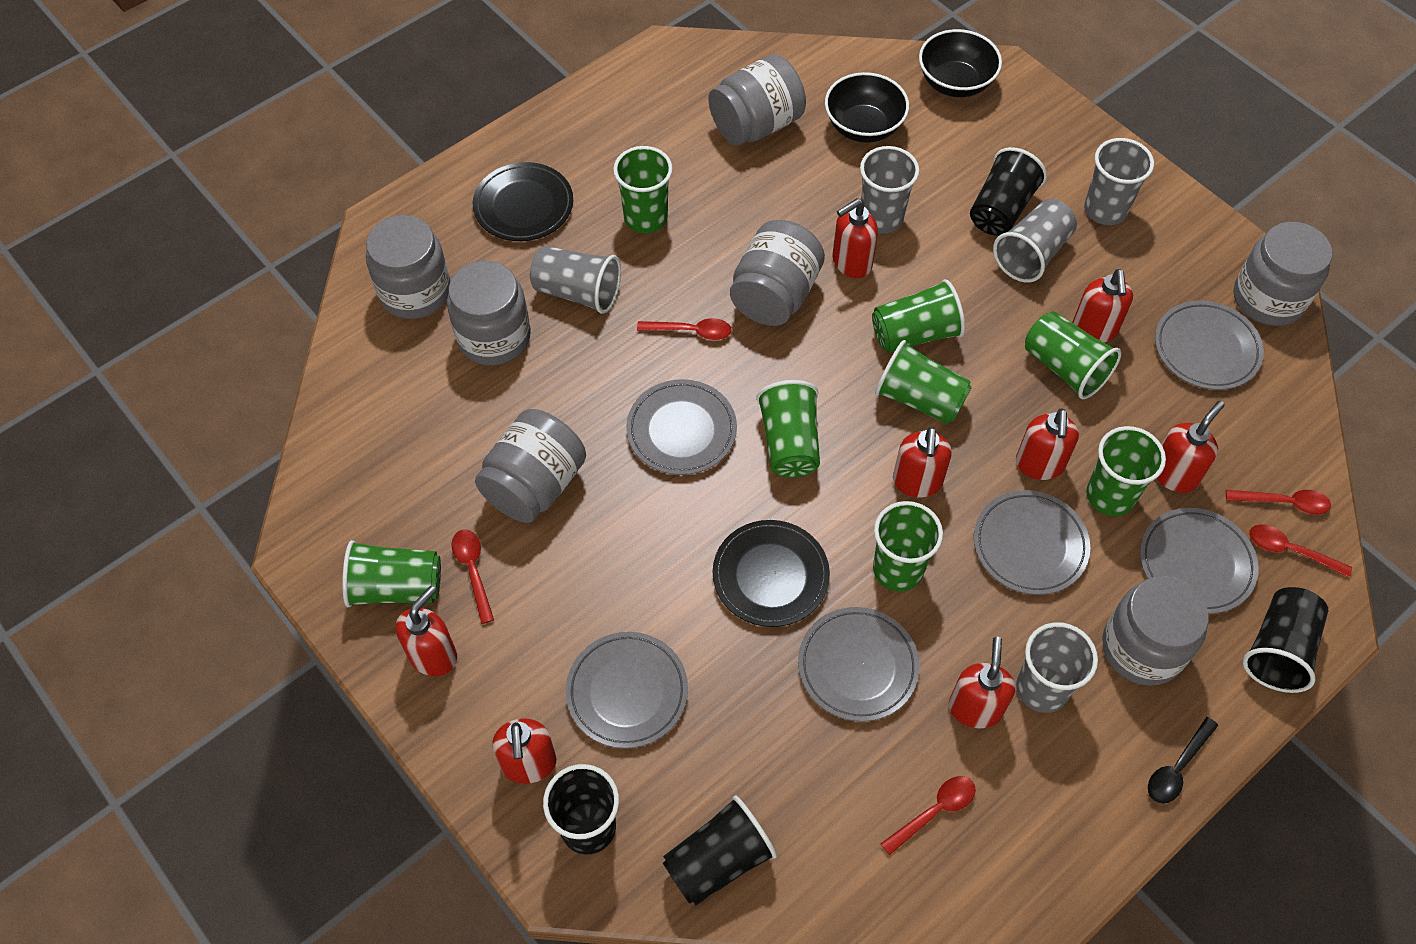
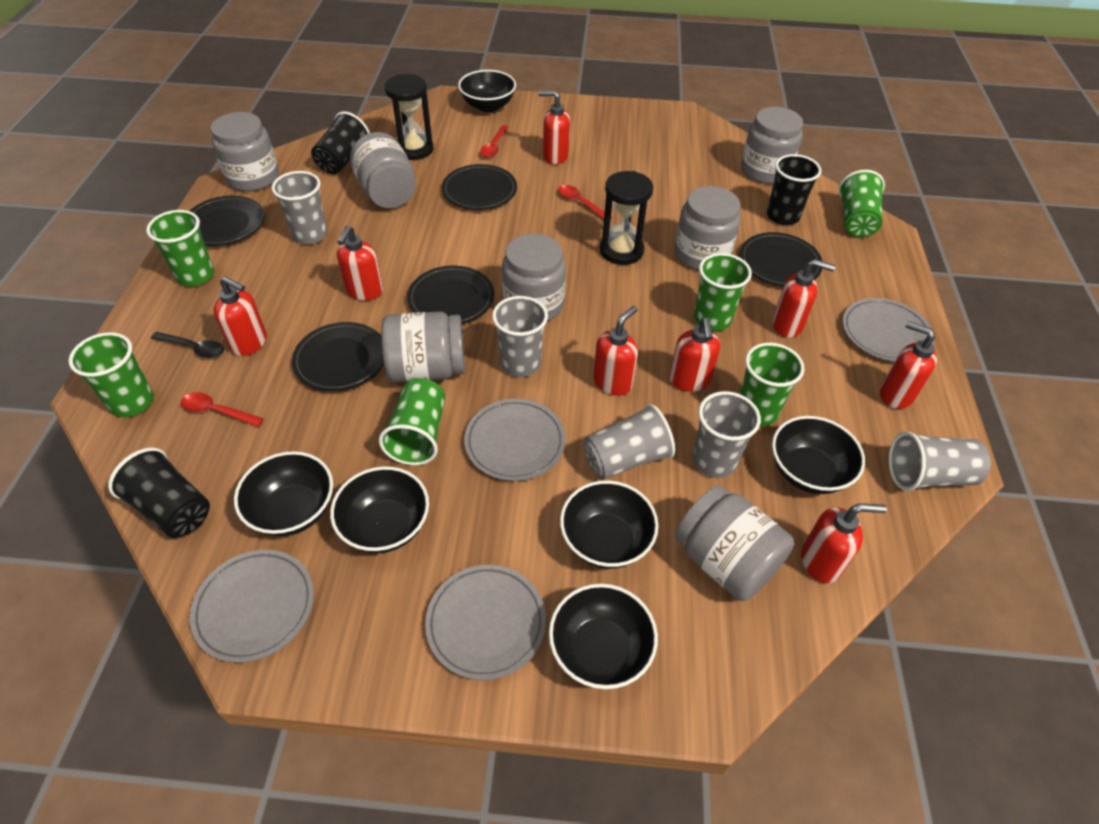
black bowl: [825,72,909,143] [919,29,1002,97] = 2 -> [234,451,333,536] [330,466,429,553] [458,70,516,112] [549,584,658,689] [560,480,659,569] [772,416,865,494] = 6
black cup: [543,764,619,854] [663,795,777,905] [970,147,1047,236] [1243,587,1328,693] = 4 -> [108,447,210,538] [311,111,370,174] [767,154,821,225] = 3
black hourglass: none = 0 -> [384,74,433,160] [600,171,653,265] = 2
black plate: [473,162,573,241] [713,520,830,627] = 2 -> [190,196,265,246] [292,322,384,392] [407,265,494,324] [442,164,517,210] [740,232,822,286] = 5
green cup: [342,540,441,607] [613,146,673,233] [756,380,820,478] [872,279,965,353] [873,501,943,592] [875,340,972,424] [1025,311,1121,399] [1086,426,1166,516] = 8 -> [68,332,154,417] [146,210,214,286] [379,378,445,465] [694,253,752,331] [740,343,804,426] [838,170,885,237] = 6
grey plate: [566,632,688,748] [626,379,737,475] [798,607,919,722] [974,490,1090,595] [1140,508,1259,614] [1155,300,1264,390] = 6 -> [190,550,314,663] [425,565,546,680] [464,399,566,481] [842,298,934,362] = 4
red spoon: [451,529,494,624] [637,318,732,340] [881,776,976,855] [1226,490,1331,515] [1249,525,1352,577] = 5 -> [181,392,264,427] [480,125,509,158] [558,185,612,219] = 3

